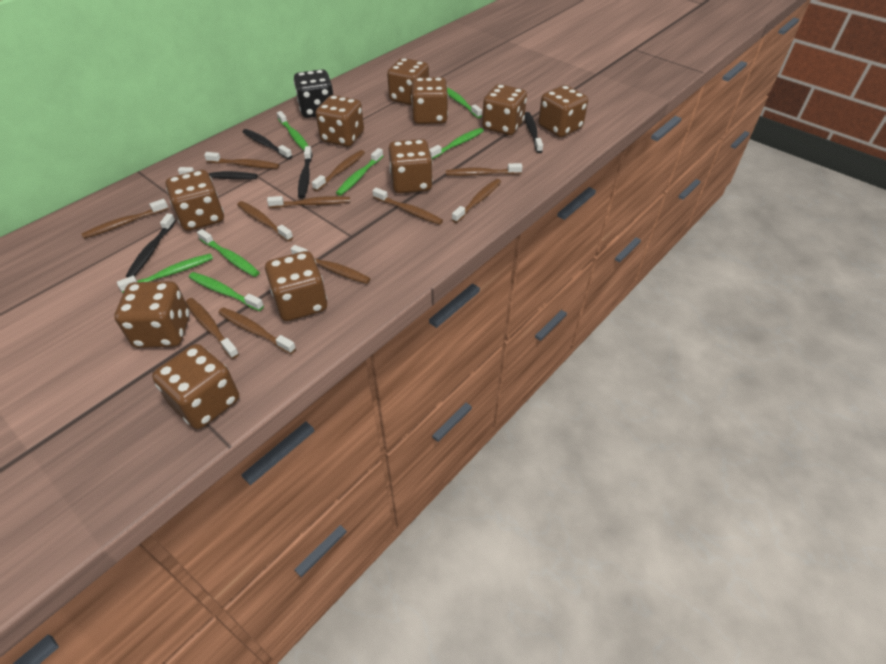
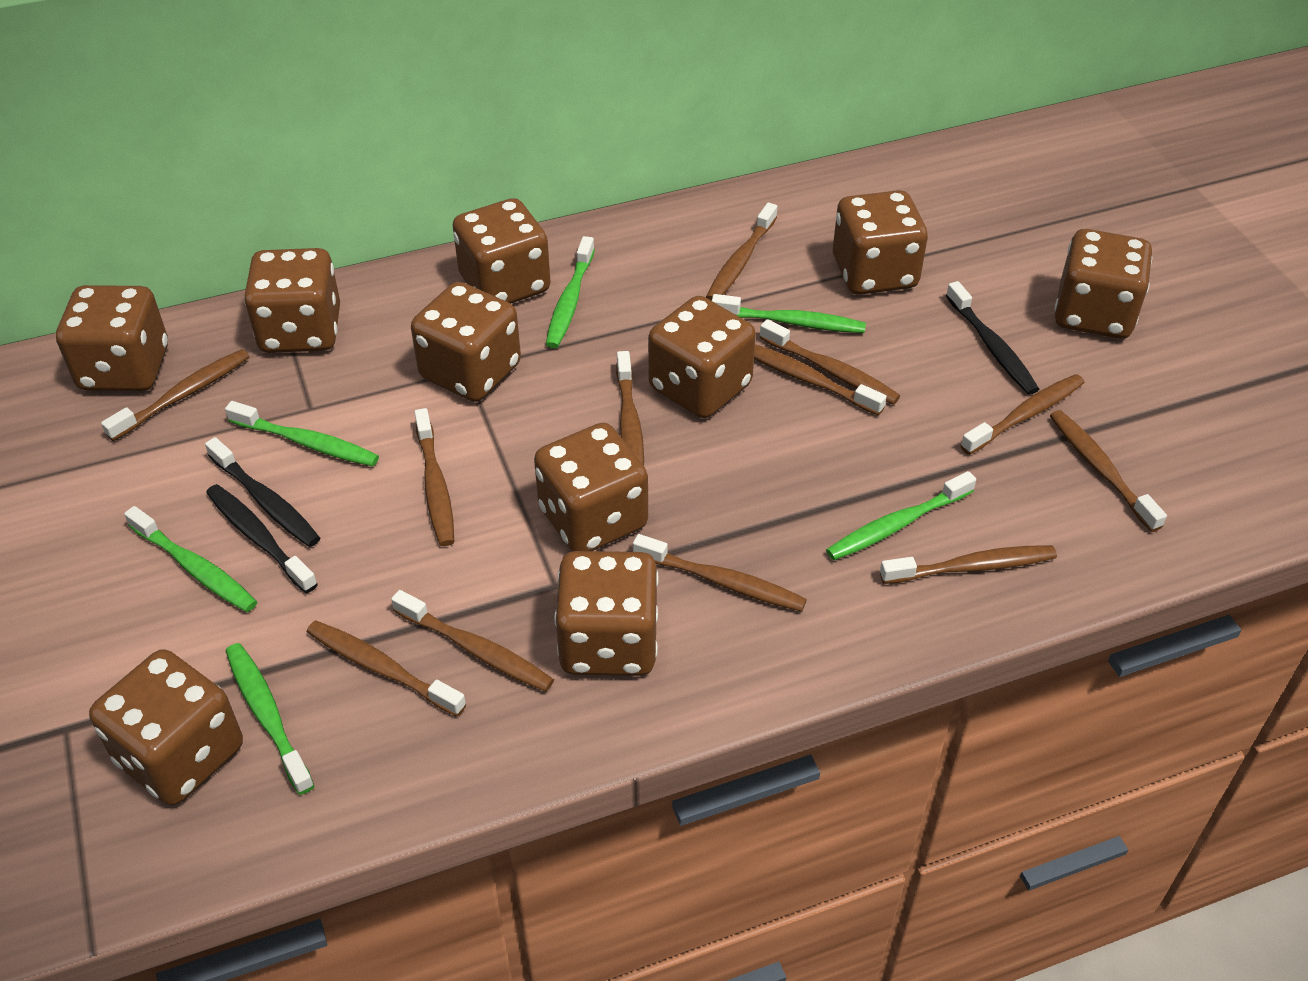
black dice: [294,69,333,118] = 1 -> none = 0
black toothbrush: [126,213,176,278] [178,167,257,180] [243,129,292,159] [298,146,312,199] [525,112,543,153] = 5 -> [205,437,320,547] [206,484,318,593] [946,281,1039,395] = 3
brown toothbrush: [81,199,168,239] [186,298,239,359] [204,152,279,169] [218,307,296,354] [237,201,293,241] [267,196,350,208] [291,245,371,284] [312,150,365,191] [372,188,443,225] [446,163,523,176] [452,179,501,223] = 11 -> [101,349,250,441] [307,620,466,717] [391,590,554,692] [414,408,454,546] [616,351,644,465] [633,534,807,612] [706,202,777,301] [754,344,887,415] [759,319,900,405] [880,545,1057,584] [960,374,1085,455] [1050,410,1167,532] = 12
green toothbrush: [117,253,213,293] [189,272,264,311] [197,229,260,277] [277,111,308,150] [336,148,383,196] [430,128,484,159] [447,87,482,118] = 7 -> [124,506,257,612] [225,401,379,466] [226,643,314,795] [546,236,595,348] [712,294,866,333] [826,471,976,560] = 6

